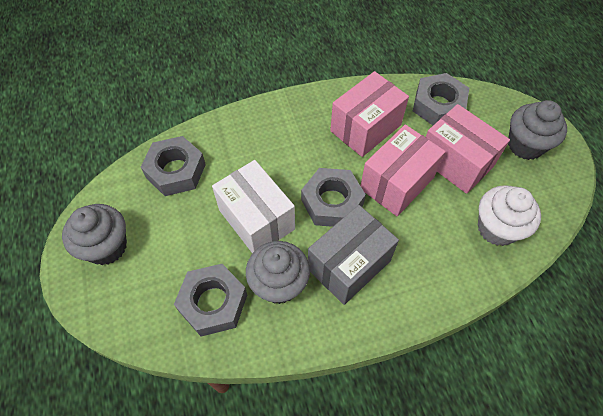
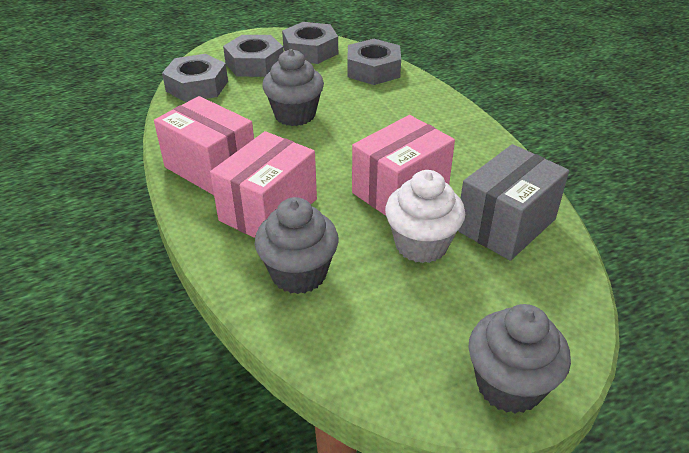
white box: [212,160,295,253] = 1 -> none = 0

